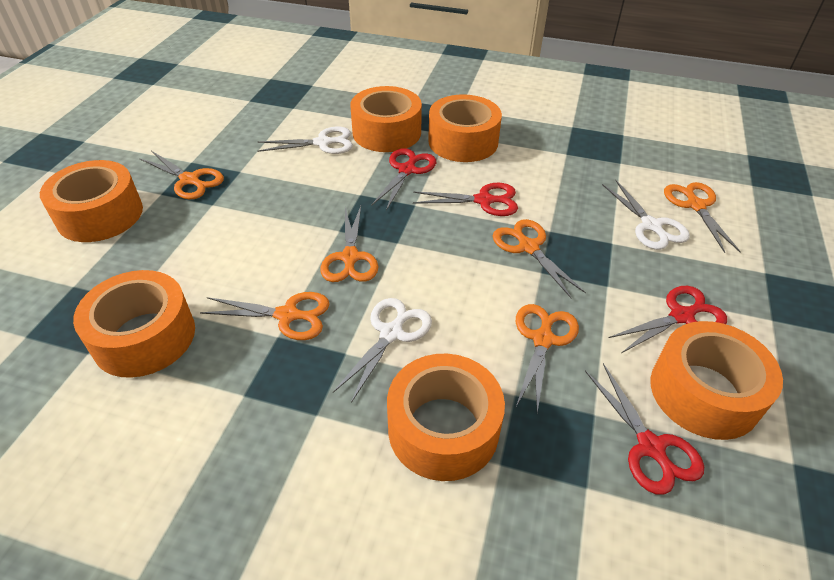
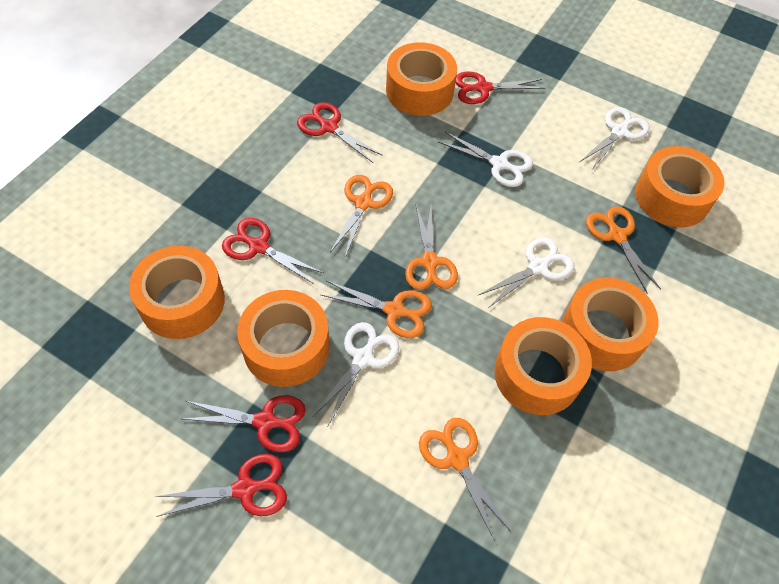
orange scissors: [139,151,224,200] [200,292,330,340] [320,206,378,282] [493,219,586,298] [516,304,579,413] [664,182,741,253] = 6 -> [321,280,432,338] [330,175,393,258] [405,205,458,290] [419,418,511,541] [586,206,661,293] = 5
red scissors: [371,148,436,211] [413,183,518,216] [585,363,704,495] [609,286,727,353] = 4 -> [154,454,287,517] [183,395,306,452] [222,218,323,284] [297,102,383,163] [455,71,545,104] = 5
white scissors: [257,126,353,154] [333,298,432,403] [602,180,690,250] = 3 -> [312,322,399,426] [438,132,533,187] [479,237,574,308] [580,107,650,171] = 4

